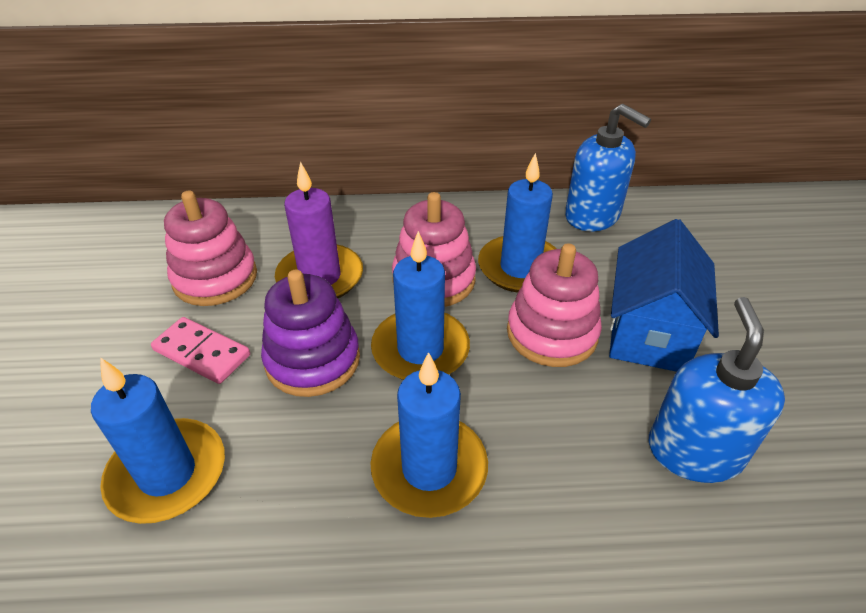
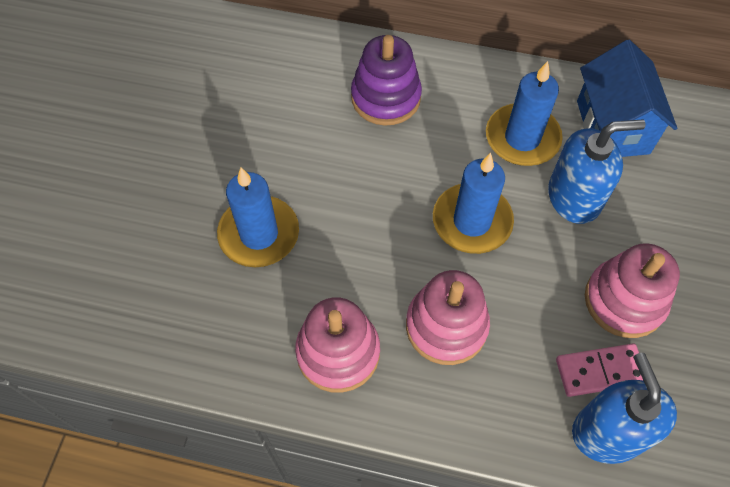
blue candle: [91,358,225,524] [371,231,470,380] [371,352,488,518] [478,153,557,292] = 4 -> [217,168,299,267] [433,153,514,254] [486,61,563,166] = 3
purple candle: [275,161,363,298] = 1 -> none = 0

